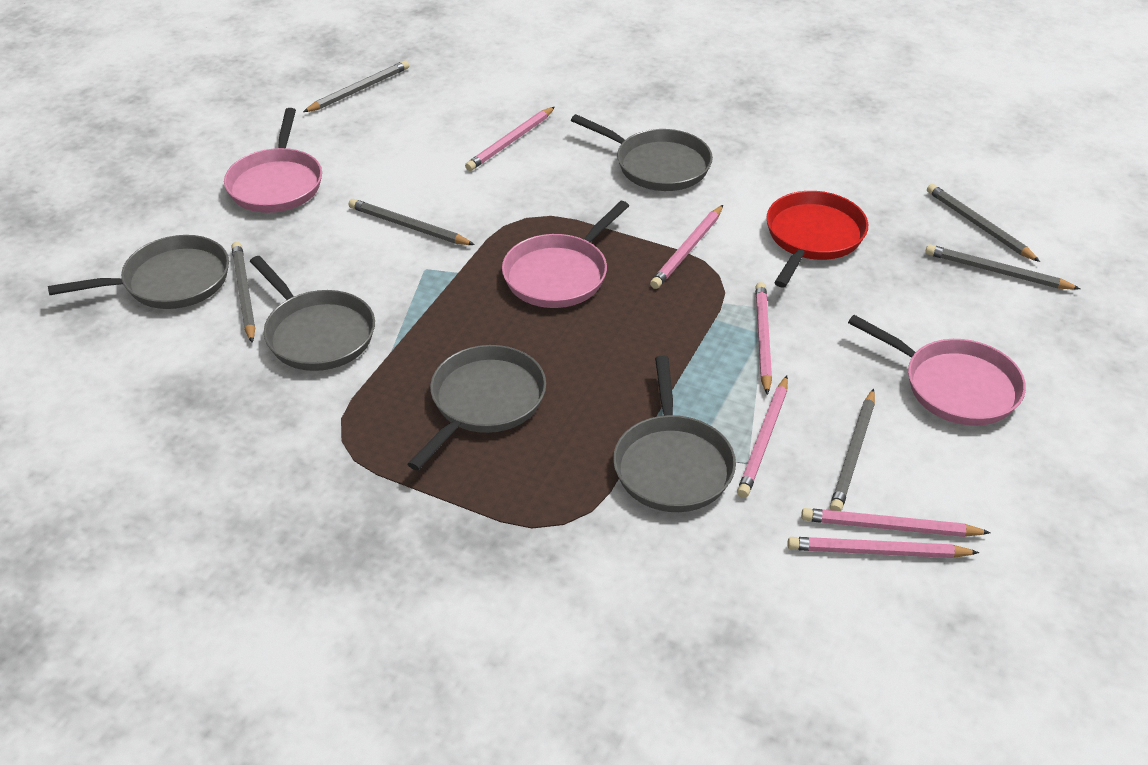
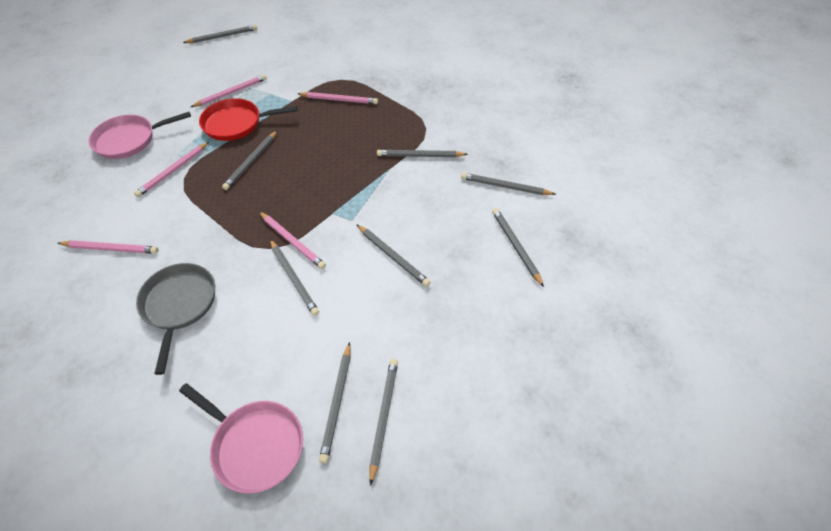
grey pan: [48,235,229,309] [250,256,375,371] [408,345,546,470] [571,114,713,191] [613,356,736,512] = 5 -> [136,263,215,375] = 1
grey pencil: [232,242,255,343] [303,60,409,112] [349,199,475,245] [830,389,875,511] [925,244,1080,290] [927,184,1040,262] = 6 -> [183,25,257,43] [222,130,278,190] [270,239,319,316] [319,342,351,463] [356,224,430,287] [369,359,398,486] [377,150,468,157] [461,173,556,195] [492,208,544,287] = 9
pink pan: [224,108,322,213] [502,201,629,308] [848,315,1026,426] = 3 -> [88,112,191,159] [179,383,303,494] = 2
pink pencil: [465,107,555,171] [650,205,723,289] [737,376,788,498] [755,282,772,395] [788,537,979,558] [801,508,991,537] = 6 -> [58,240,158,254] [134,142,209,197] [191,74,267,107] [259,212,326,269] [298,92,378,104] = 5

